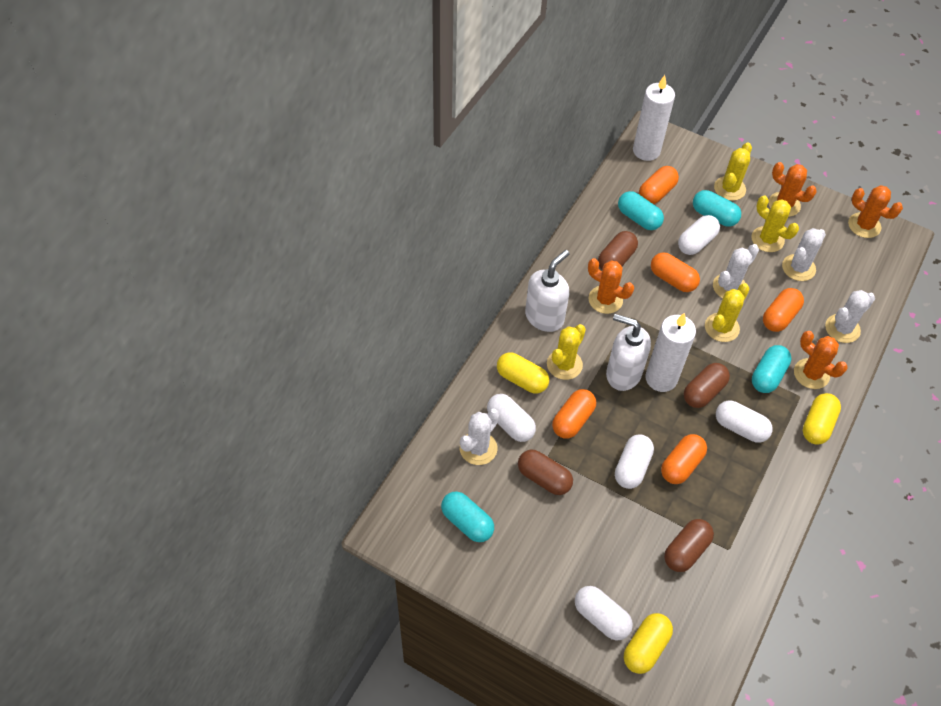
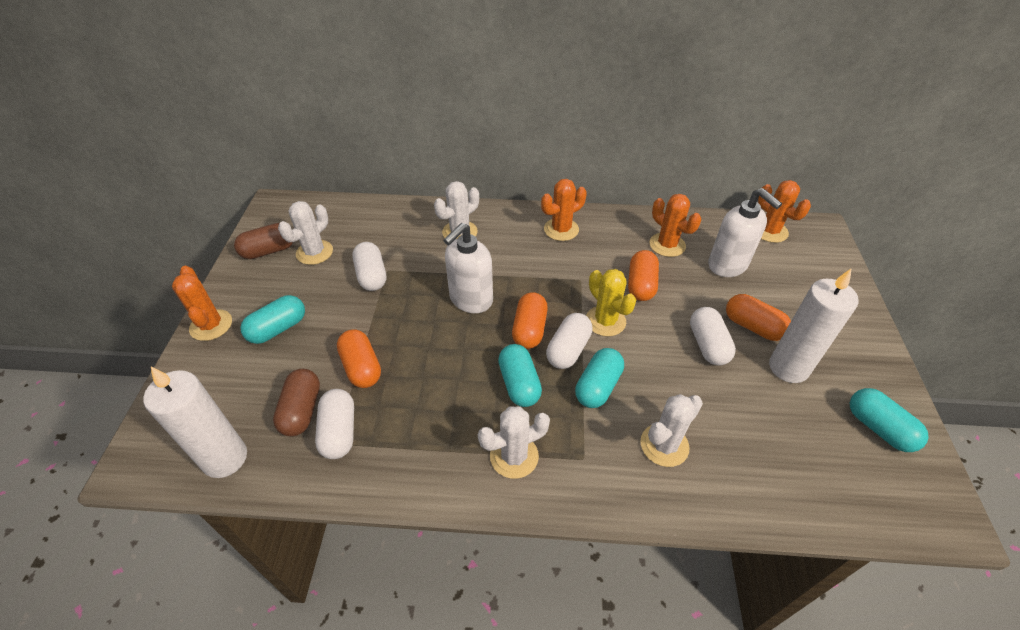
brown capsule: [518,450,573,495] [598,231,638,270] [664,519,714,572] [684,363,730,408] = 4 -> [234,223,293,259] [273,369,320,436] = 2
orange capsule: [552,389,596,439] [639,166,679,204] [651,252,700,292] [661,434,707,484] [763,288,804,332] = 5 -> [337,330,381,388] [512,292,548,349] [628,250,659,301] [726,294,791,341] = 4
white capsule: [487,394,536,442] [575,586,633,640] [615,434,654,489] [678,215,720,255] [716,401,773,443] = 5 -> [315,389,354,459] [352,242,386,291] [546,313,593,369] [690,307,736,366] = 4
yellow cactus: [547,324,586,380] [705,283,750,342] [714,143,752,201] [752,195,799,252] = 4 -> [586,269,636,337] = 1
yellow capsule: [497,352,549,394] [624,613,673,674] [803,393,841,445] = 3 -> none = 0

